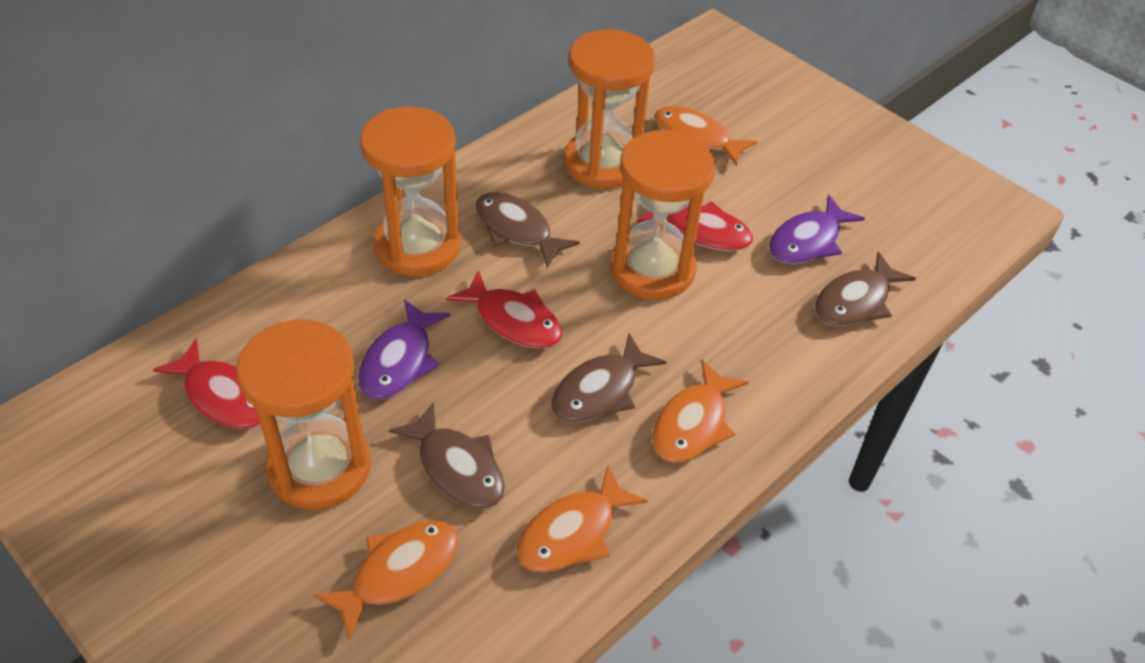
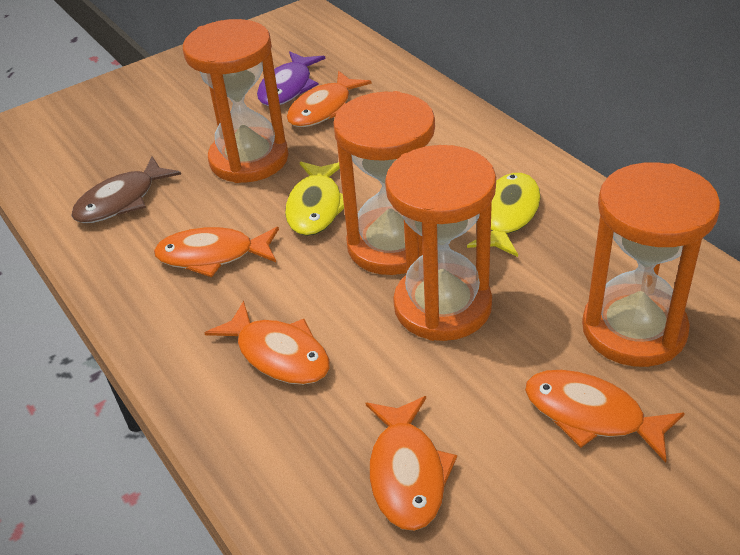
brown fish: [389,402,505,508] [476,192,580,268] [551,333,667,422] [815,252,916,326] = 4 -> [71,156,181,223] = 1
orange fish: [313,521,459,641] [517,465,648,572] [652,359,749,463] [654,106,758,166] = 4 -> [154,227,279,277] [205,301,330,385] [287,71,372,127] [366,396,457,531] [525,370,685,463] = 5
purple fish: [358,299,451,399] [769,195,865,264] = 2 -> [257,52,325,106] = 1
red fish: [153,339,260,429] [446,270,562,349] [636,201,753,251] = 3 -> none = 0
yellow fish: none = 0 -> [285,162,344,236] [467,173,541,257] = 2

